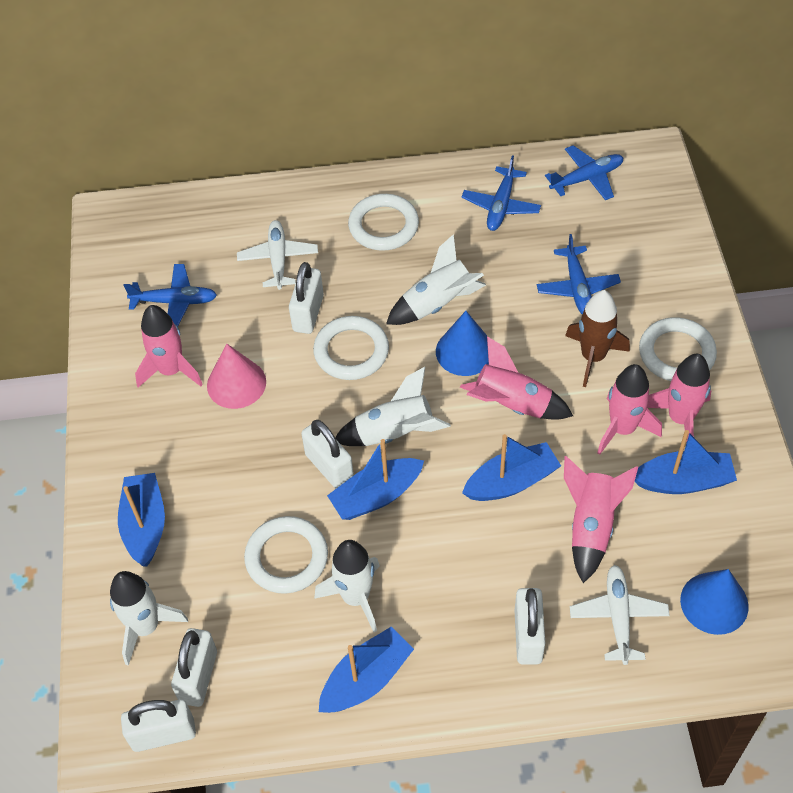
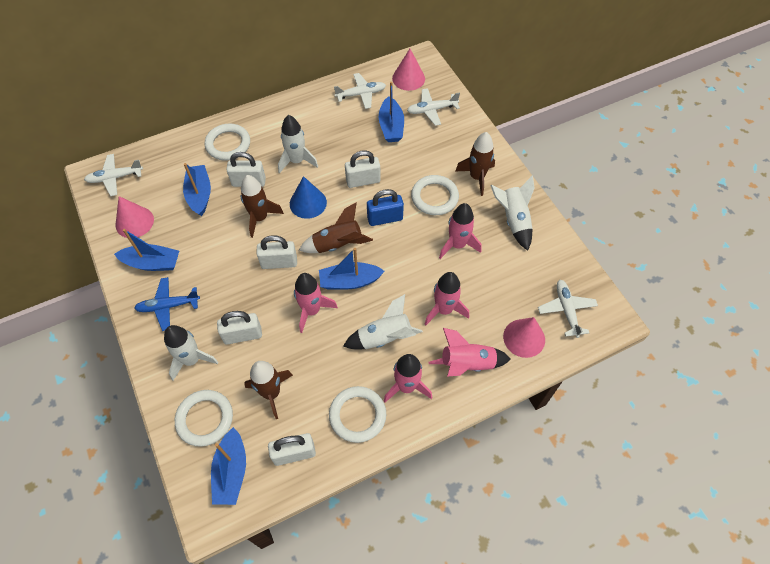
blue cone: [436,311,489,376] [680,569,749,635] = 2 -> [290,176,327,219] = 1
blue padlock: none = 0 -> [367,189,404,226] = 1
blue plane: [124,264,217,326] [462,155,541,231] [537,234,621,314] [545,145,623,200] = 4 -> [134,277,200,331] = 1
brown rocket: [565,290,630,387] = 1 -> [241,175,284,238] [244,361,293,419] [299,203,373,253] [455,132,495,196] = 4
pink cone: [207,344,266,409] = 1 -> [116,196,154,238] [392,49,425,91] [503,317,545,358] = 3
white plane: [237,220,318,290] [570,565,670,665] = 2 -> [84,154,143,196] [334,73,386,109] [407,88,460,126] [538,280,598,338] = 4

